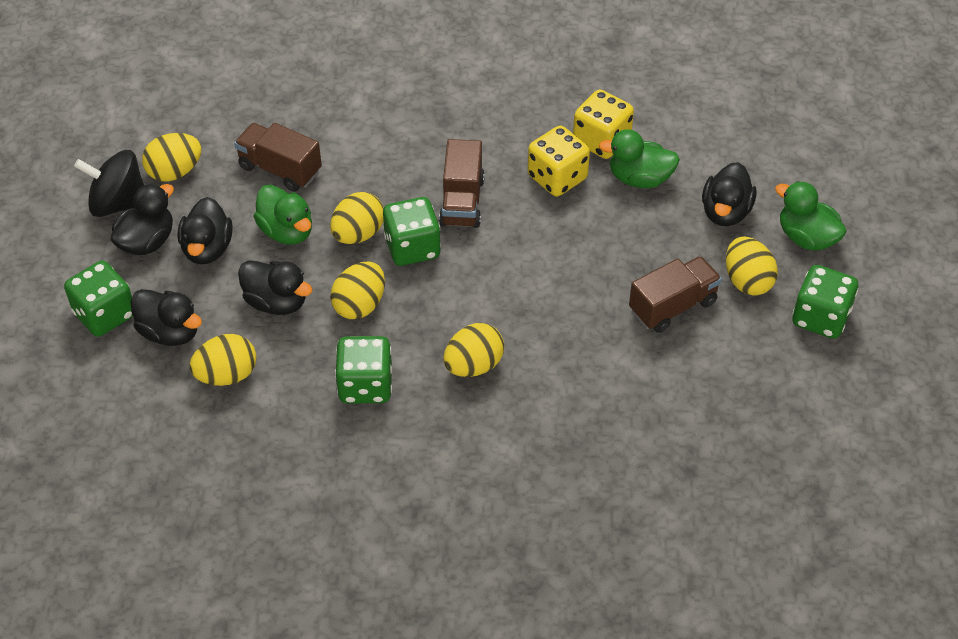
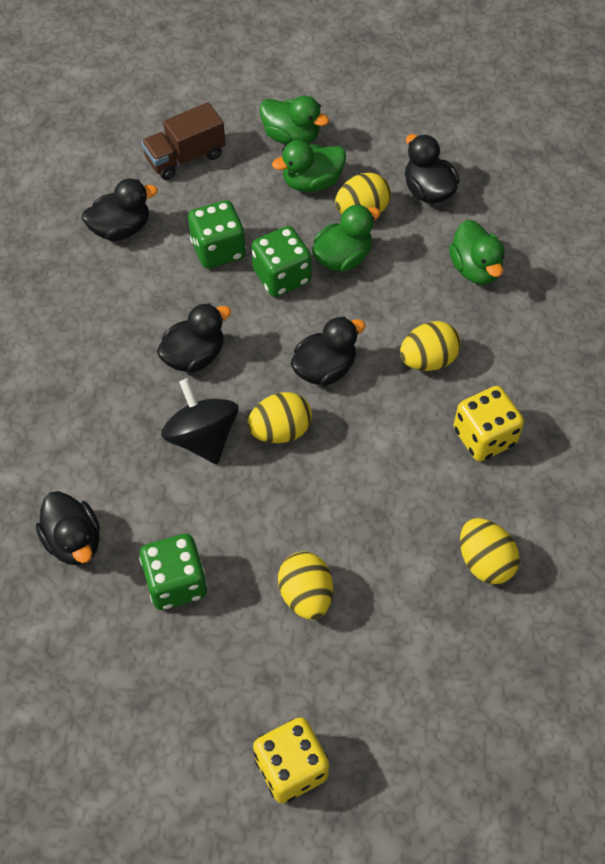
brown truck: [234,123,322,192] [439,139,485,228] [629,256,722,333] = 3 -> [141,102,225,180] = 1
green dice: [64,261,133,337] [335,336,392,404] [383,197,441,266] [792,265,858,339] = 4 -> [139,534,207,610] [188,200,246,269] [251,226,312,297] = 3
green duck: [253,185,312,245] [599,129,680,188] [775,181,847,251] = 3 -> [259,96,329,145] [272,140,346,192] [312,204,380,271] [449,220,505,285] = 4
yellow egg: [142,133,202,182] [189,334,257,386] [330,192,384,244] [330,262,385,319] [443,323,504,377] [726,236,778,296] = 6 -> [247,392,312,443] [278,551,333,620] [335,173,391,214] [400,321,461,371] [460,518,520,584] = 5

